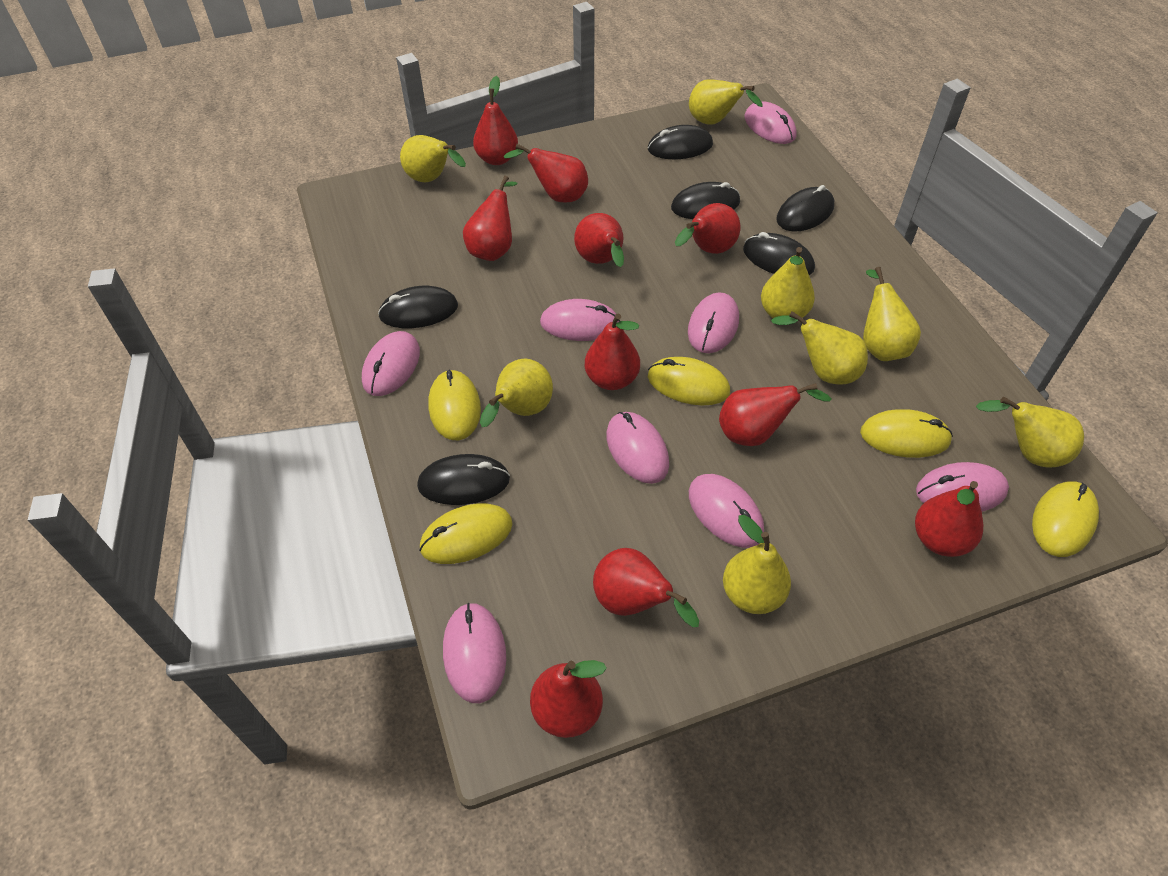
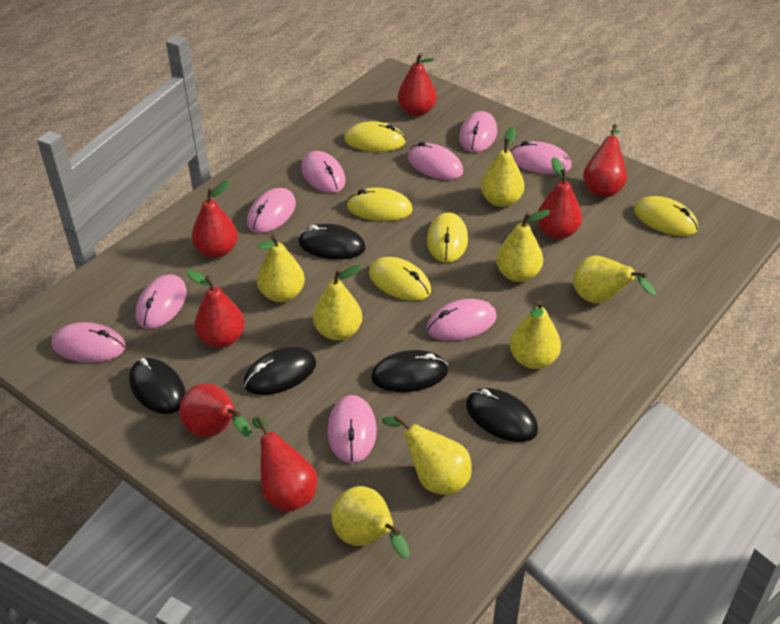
black mouse: [378,286,458,328] [417,454,510,505] [648,125,713,159] [671,182,740,219] [743,232,815,275] [776,185,834,232] = 6 -> [129,358,186,414] [243,347,316,395] [298,224,366,260] [371,350,448,392] [466,388,538,442] = 5
pink mouse: [362,331,420,396] [443,603,506,703] [540,299,620,341] [606,412,669,484] [688,293,739,353] [689,474,764,548] [745,101,796,144] [916,462,1009,512] = 8 -> [51,322,126,363] [135,274,187,329] [247,188,296,233] [302,151,346,193] [327,395,377,463] [408,142,463,180] [426,299,497,341] [459,111,497,152] [510,141,571,174] = 9
red pear: [463,176,518,261] [473,76,518,165] [504,144,588,203] [530,660,607,738] [574,213,624,267] [585,314,640,390] [593,548,699,627] [675,203,740,254] [719,383,831,446] [915,481,983,557] = 10 -> [179,384,252,437] [186,270,245,348] [192,180,238,258] [252,416,317,512] [398,53,437,116] [537,157,582,239] [583,124,627,197] = 7

